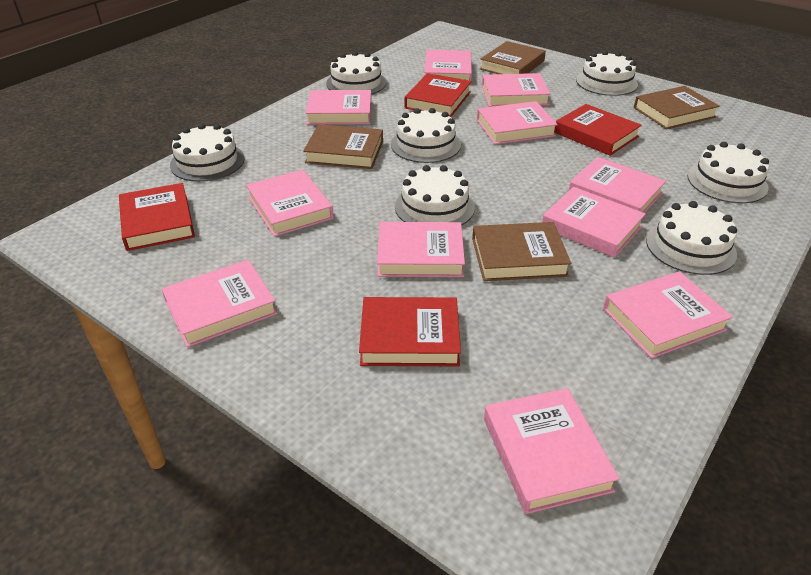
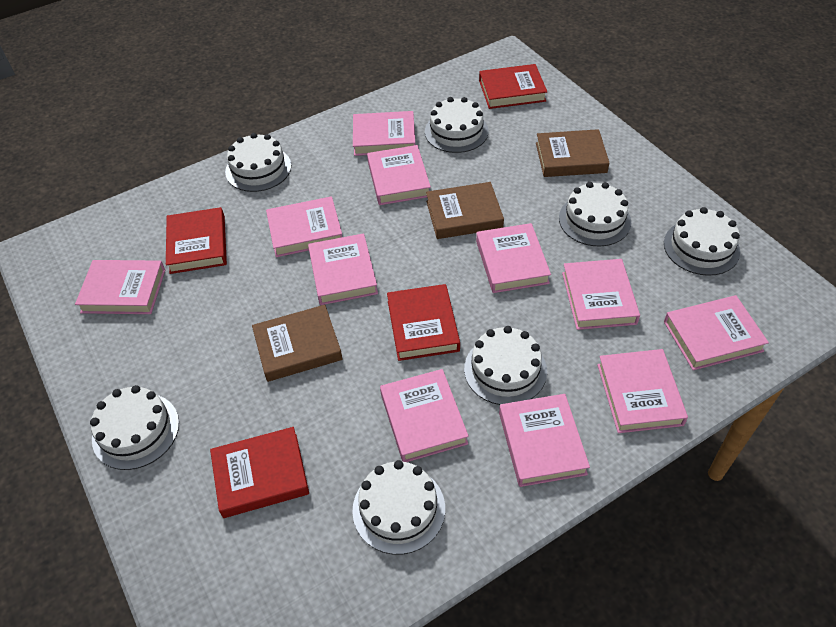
brown book: [303,124,383,169] [472,222,571,281] [480,41,546,74] [634,86,720,129] = 4 -> [252,305,343,382] [426,182,504,239] [536,129,609,177] = 3

